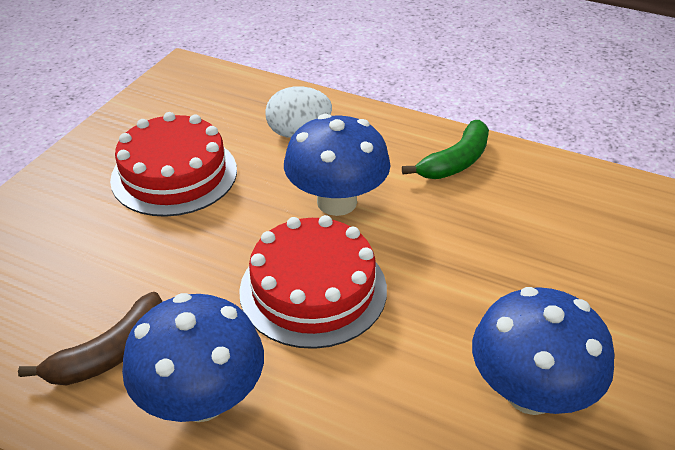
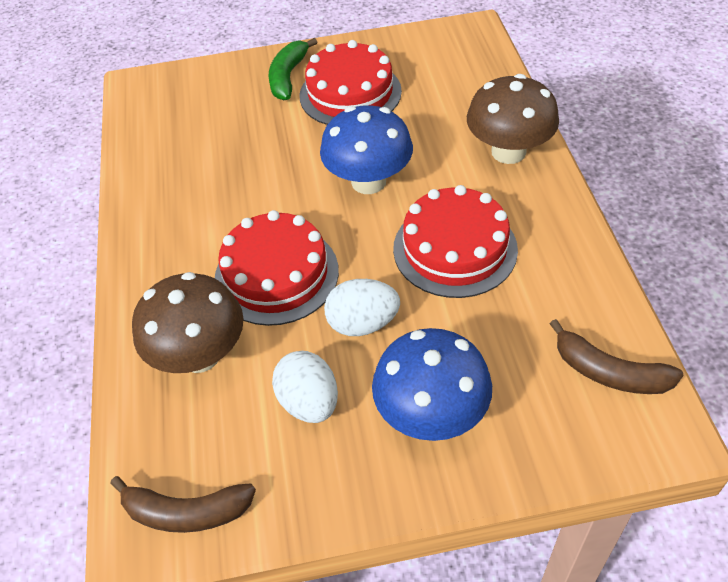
blue mushroom: [122,293,264,422] [284,114,390,216] [472,287,615,415] = 3 -> [320,105,413,194] [372,328,492,441] = 2
brown banana: [18,292,162,385] = 1 -> [110,476,256,533] [550,319,683,394] = 2
brown mushroom: none = 0 -> [132,272,244,373] [467,74,559,164] = 2
red cake: [110,112,237,217] [239,215,387,349] = 2 -> [215,210,339,326] [300,40,402,125] [393,185,518,298] = 3
white egg: [265,86,332,138] = 1 -> [272,351,338,423] [324,279,400,336] = 2

